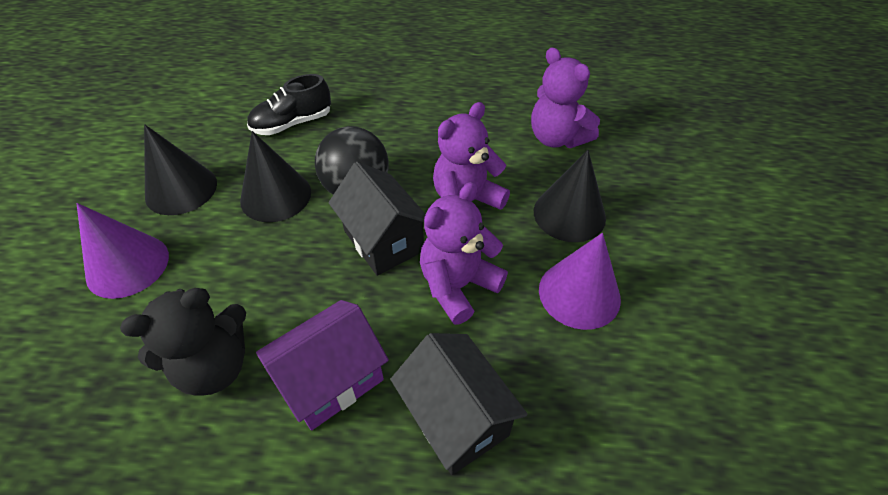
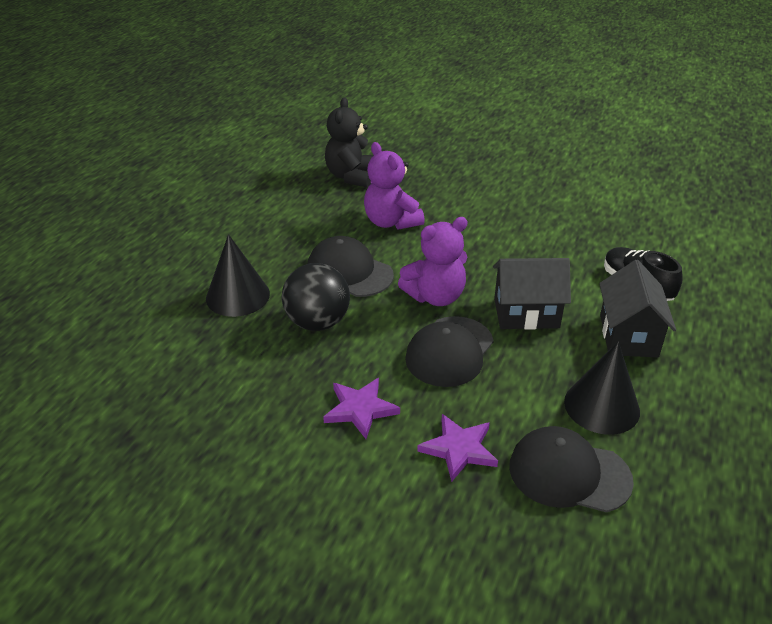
black cap: none = 0 -> [308,236,394,297] [405,316,494,387] [509,426,634,512] = 3
black cone: [144,124,217,215] [240,131,311,222] [534,150,606,242] = 3 -> [206,234,270,317] [564,342,640,435] = 2
purple cone: [76,203,169,299] [539,233,621,330] = 2 -> none = 0
purple house: [256,300,389,431] = 1 -> none = 0
purple star: none = 0 -> [323,378,400,439] [417,414,498,482] = 2
purple teddy bear: [420,182,508,325] [433,102,510,210] [531,47,600,148] = 3 -> [364,142,425,230] [398,217,468,306] = 2

